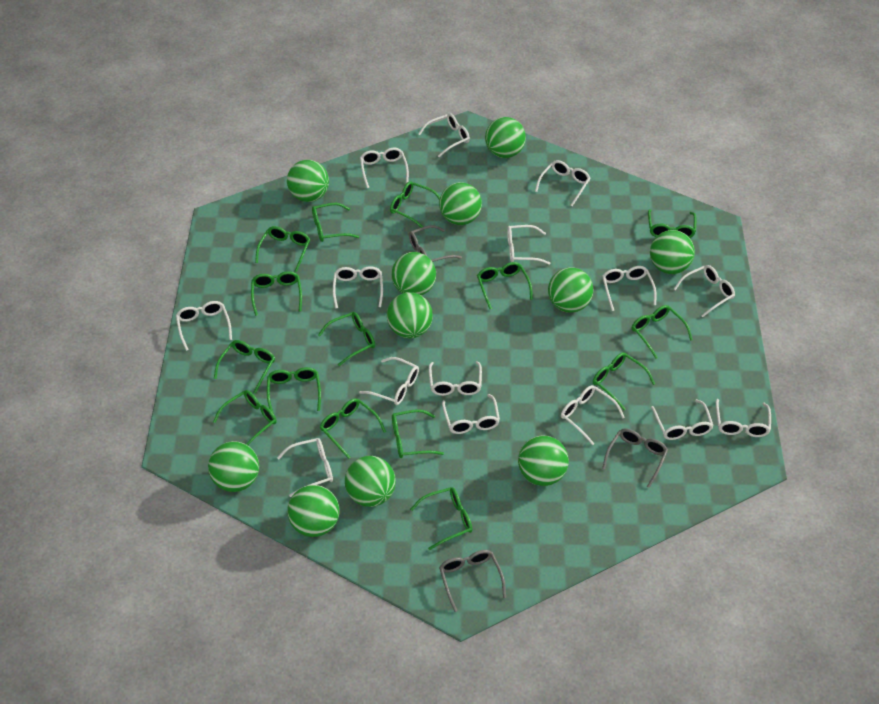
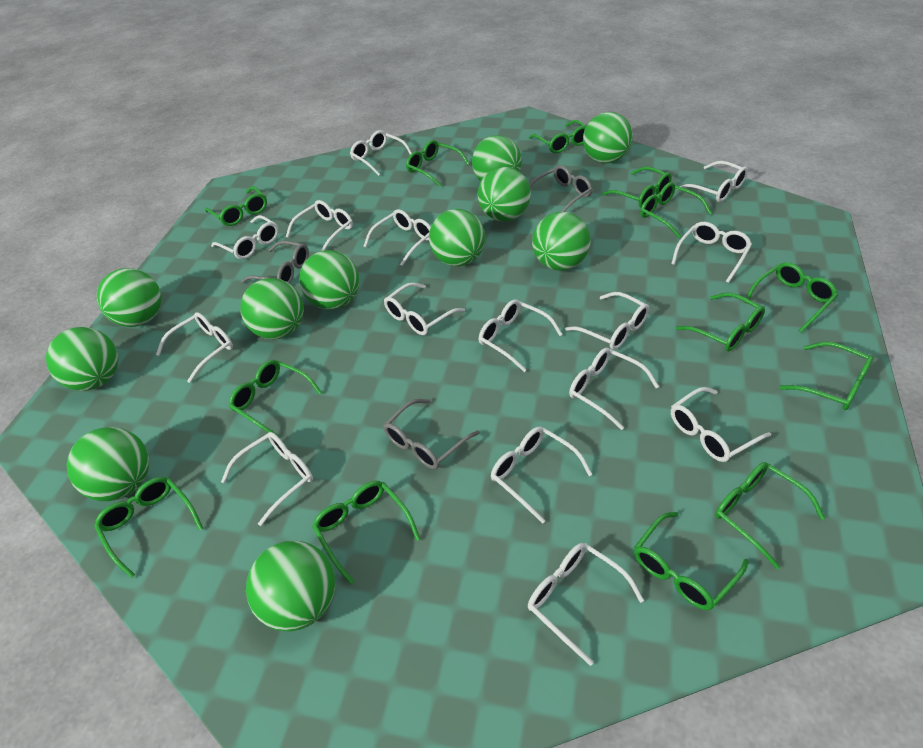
green glasses: [213,390,277,445] [214,340,275,394] [251,271,302,316] [255,226,310,272] [267,367,321,414] [312,203,359,242] [318,312,375,366] [320,398,386,459] [390,181,440,228] [392,409,444,458] [410,487,472,550] [477,262,533,309] [593,352,655,410] [632,305,693,359] [648,209,696,238] = 15 -> [94,477,203,578] [205,186,267,226] [229,360,322,436] [312,481,420,585] [406,140,470,187] [529,120,586,153] [602,166,672,207] [634,512,749,610] [640,182,712,239] [676,292,765,351] [715,462,825,569] [744,262,838,333] [779,342,874,410] = 13

